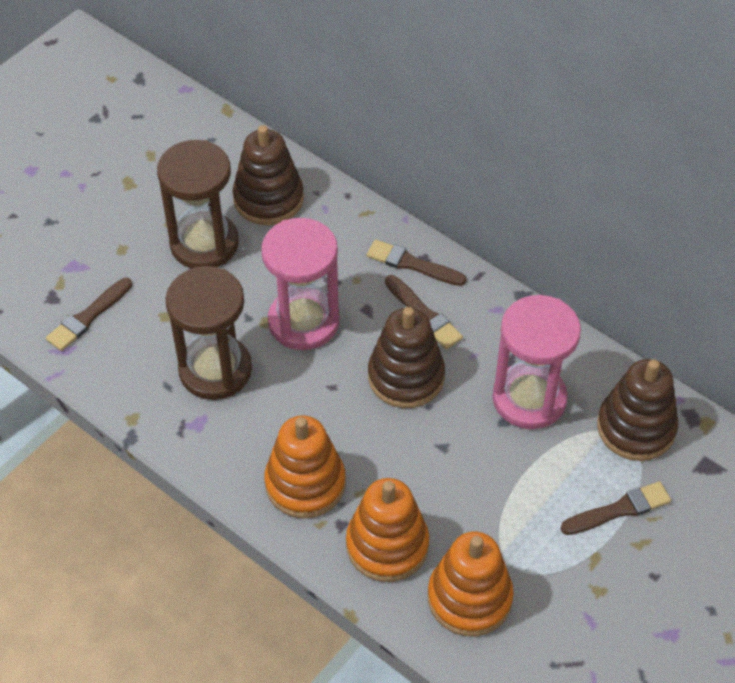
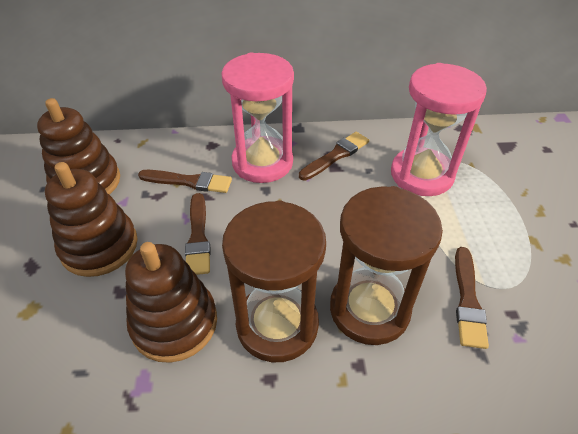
orange stacking toy: [264,416,346,519] [346,478,429,582] [428,532,514,636] = 3 -> none = 0

